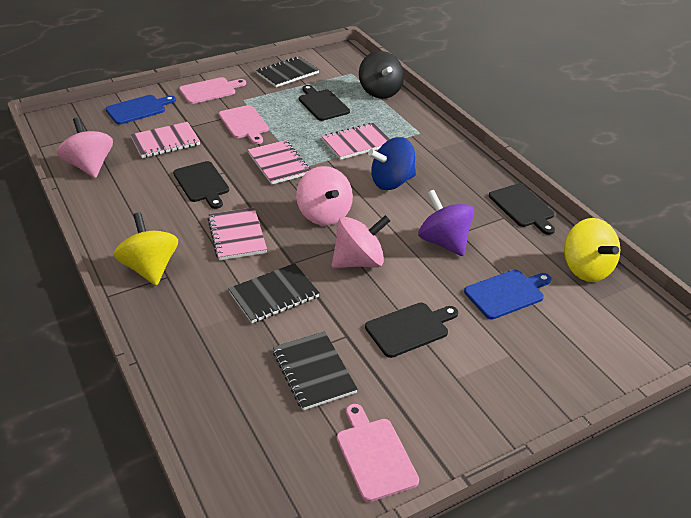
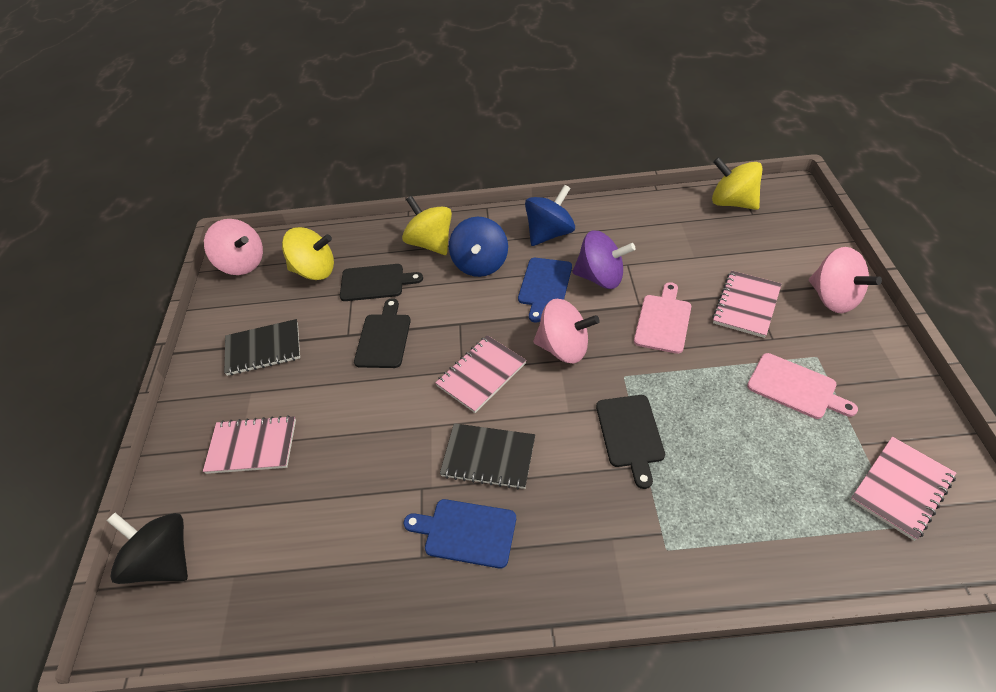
black cutting board: [173,161,229,209] [299,85,350,121] [365,302,458,358] [489,184,555,235] = 4 -> [340,264,423,301] [354,298,411,368] [596,395,665,489] = 3
black notebook: [228,263,320,323] [256,56,319,87] [273,331,358,410] = 3 -> [224,319,300,376] [440,423,535,489] = 2
blue spinning top: [368,137,416,190] = 1 -> [449,217,508,277] [525,185,575,246] = 2
pink cutting board: [179,77,246,104] [219,105,269,144] [337,404,419,502] = 3 -> [634,282,691,354] [747,353,858,419] = 2
yellow spinning top: [114,212,178,286] [564,218,620,282] = 2 -> [282,227,334,280] [402,196,452,255] [712,157,763,210] = 3

